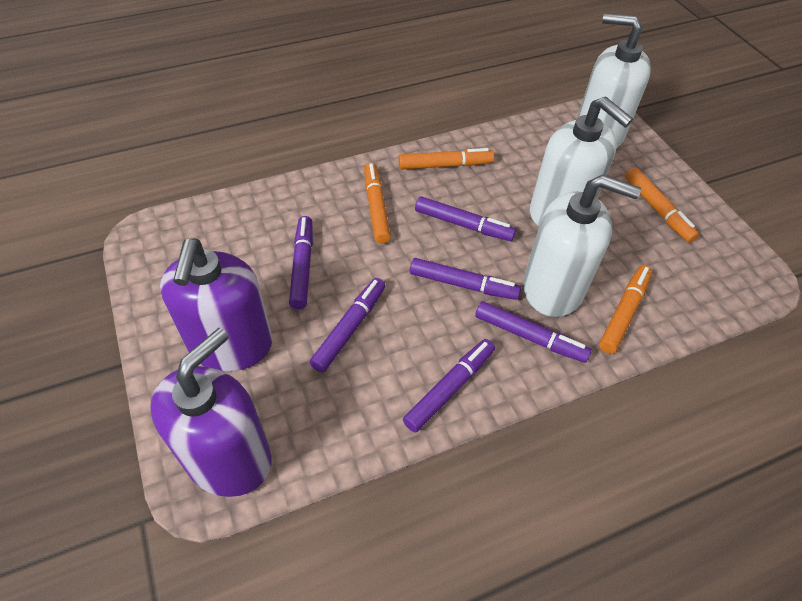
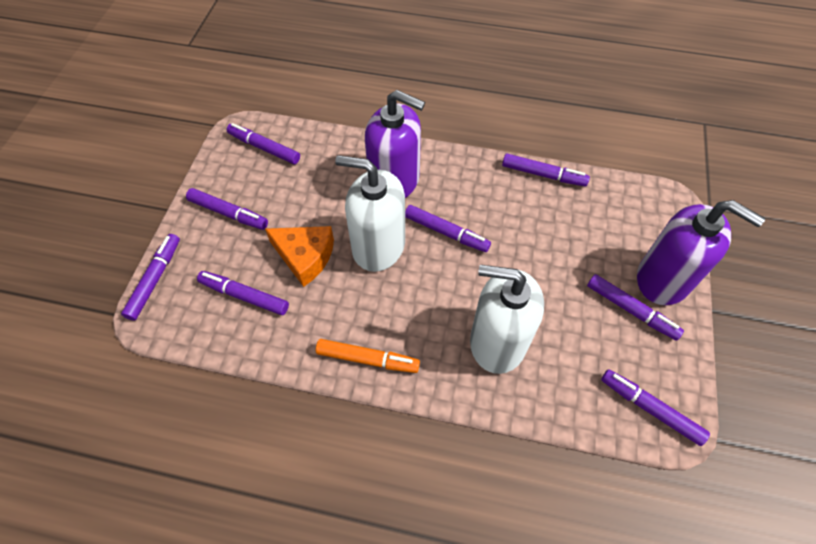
orange cheese: none = 0 -> [265,226,334,287] = 1
orange marker: [364,163,391,244] [399,148,494,170] [599,265,652,354] [625,167,699,243] = 4 -> [316,339,420,373] = 1
purple marker: [289,216,313,309] [310,278,386,373] [403,339,495,432] [410,258,521,300] [415,196,516,241] [475,301,592,363] = 6 -> [121,234,180,321] [186,188,268,230] [197,271,289,315] [227,123,300,164] [405,205,491,252] [502,154,590,186] [587,274,684,341] [601,369,710,446] = 8
white soap dispenser: [523,175,641,317] [530,96,633,226] [577,13,651,148] = 3 -> [335,155,405,272] [470,265,544,374] = 2

